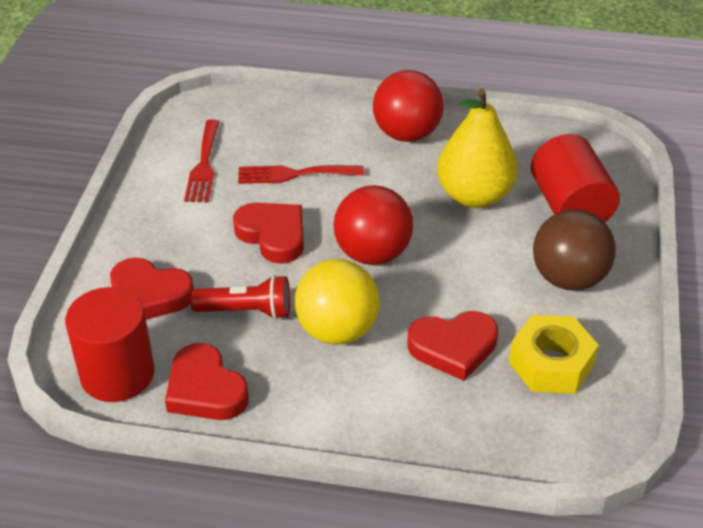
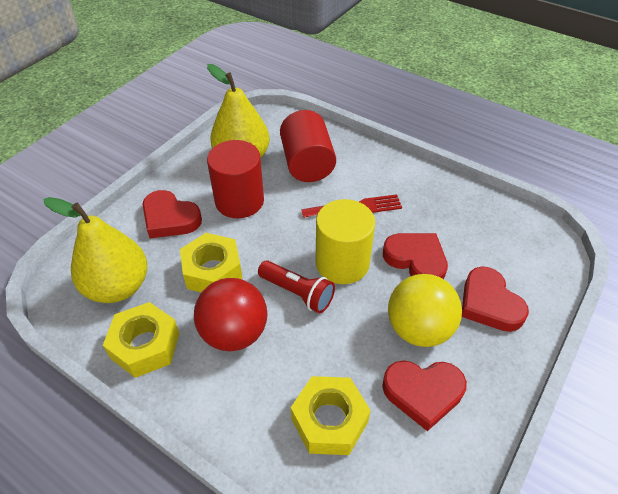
brown ball: [533,209,616,291] = 1 -> none = 0
red ball: [334,185,413,265] [373,70,444,142] = 2 -> [194,278,267,351] = 1
red fork: [184,120,220,203] [238,165,364,184] = 2 -> [301,194,402,218] = 1
yellow cylinder: none = 0 -> [316,199,375,284] = 1
yellow nut: [509,315,599,394] = 1 -> [103,302,179,378] [180,233,242,292] [291,376,371,455] = 3
yellow pear: [437,89,518,208] = 1 -> [43,197,147,303] [207,64,270,159] = 2

